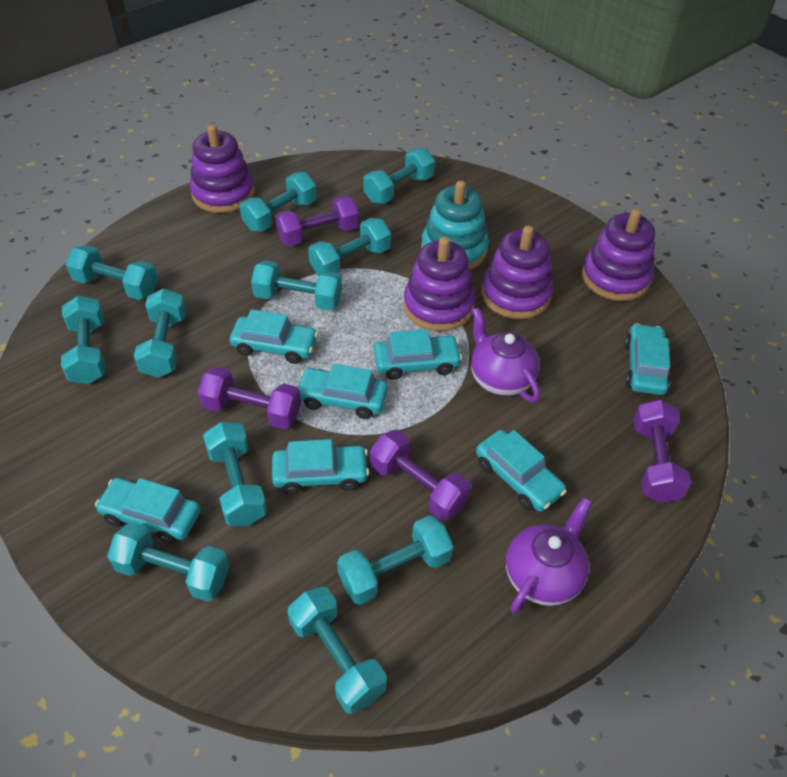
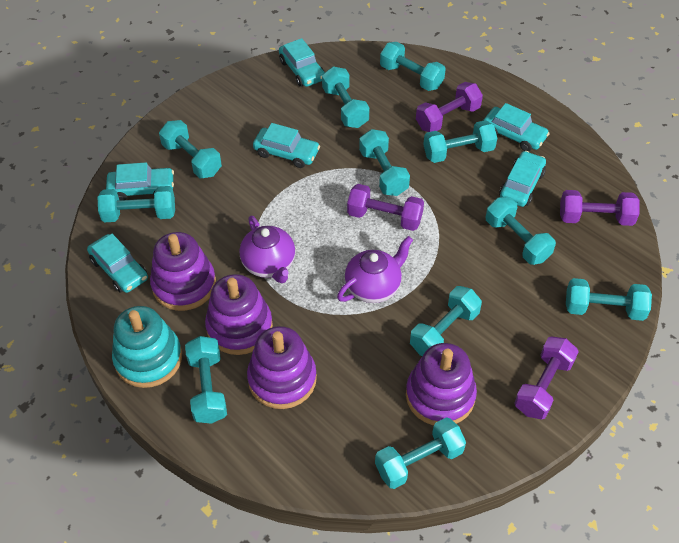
turquoise car: [95,478,201,544] [230,309,318,364] [272,439,369,494] [297,364,388,419] [374,329,462,380] [476,430,567,512] [625,323,670,395] = 7 -> [87,234,148,293] [106,162,174,200] [253,123,320,168] [279,38,325,87] [483,103,550,151] [499,151,546,207] = 6

